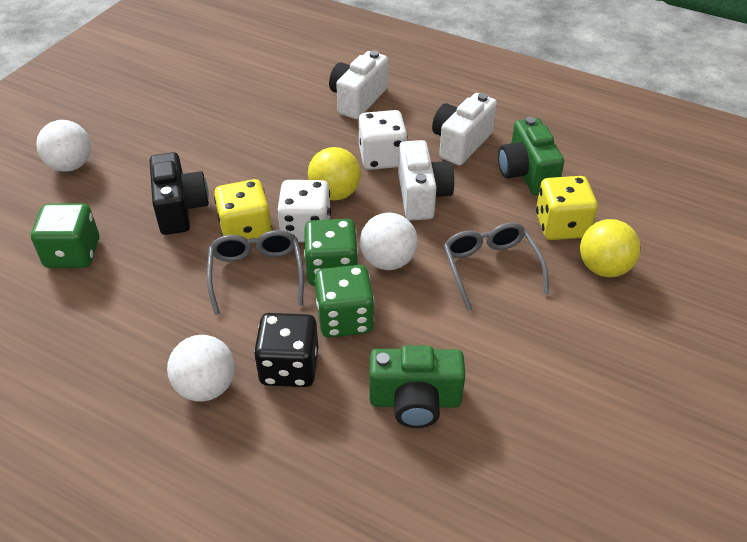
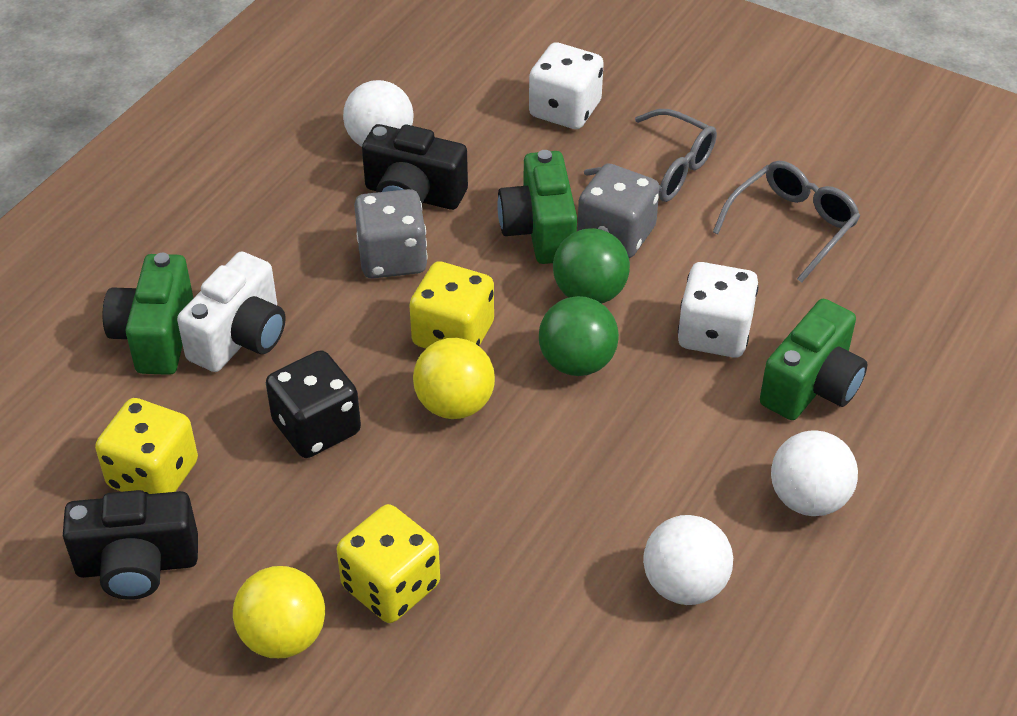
black camera: [150,152,209,235] = 1 -> [63,490,198,600] [362,124,468,210] = 2
green ball: none = 0 -> [539,296,619,376] [553,228,630,304] = 2
green camera: [369,345,465,428] [498,117,564,196] = 2 -> [103,253,193,375] [497,150,577,264] [760,299,867,420] = 3
green dice: [31,204,99,268] [304,219,358,286] [315,265,374,338] = 3 -> none = 0
grey dice: none = 0 -> [354,189,428,279] [577,163,660,258] = 2
white camera: [329,50,388,119] [398,140,454,220] [432,93,497,166] = 3 -> [177,251,286,372] = 1
yellow dice: [214,179,272,244] [536,176,598,240] = 2 -> [95,398,198,494] [337,504,440,623] [409,261,494,348] = 3

